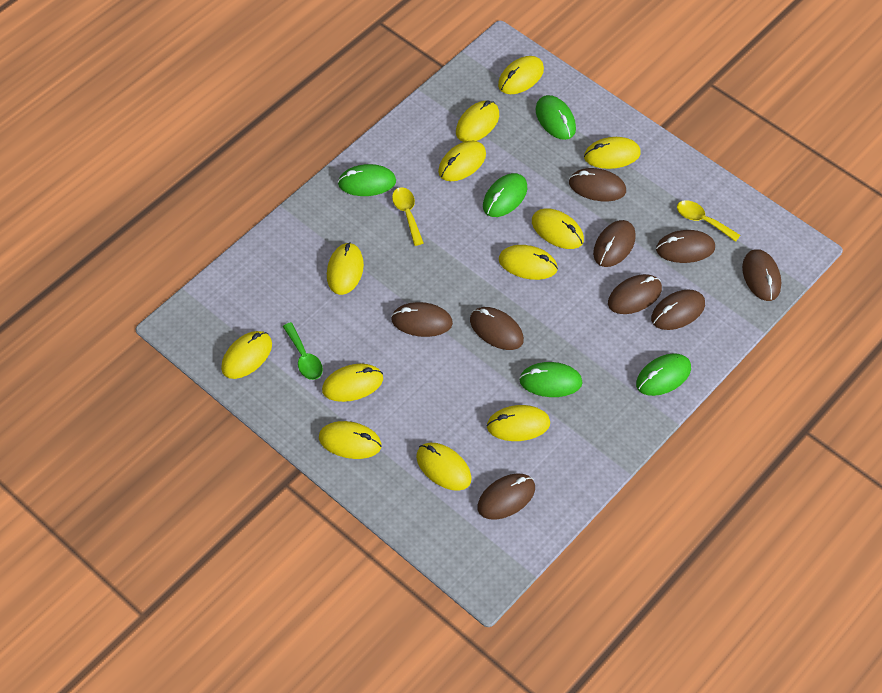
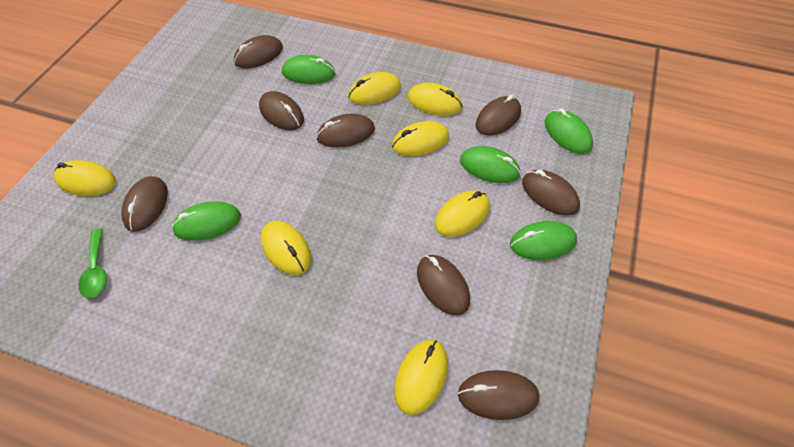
brown mouse: [391,302,453,337] [470,307,524,350] [478,473,535,520] [569,168,626,201] [593,220,636,267] [608,274,662,314] [651,289,705,330] [656,230,715,263] [742,249,781,301] = 9 -> [122,176,168,232] [234,35,283,68] [259,91,304,130] [316,113,375,148] [417,255,470,316] [458,370,539,420] [476,95,521,136] [522,170,580,216] = 8
yellow mouse: [221,331,272,379] [319,421,382,459] [322,364,383,402] [327,242,364,295] [416,443,472,491] [438,141,486,181] [456,100,499,142] [486,405,550,441] [498,56,544,94] [499,245,558,280] [532,208,584,249] [584,137,641,169] = 12 -> [54,160,116,196] [261,221,311,275] [348,72,401,105] [392,121,449,156] [394,340,448,415] [408,83,462,116] [435,191,490,237] = 7
yellow spoon: [392,187,424,246] [677,200,740,242] = 2 -> none = 0

